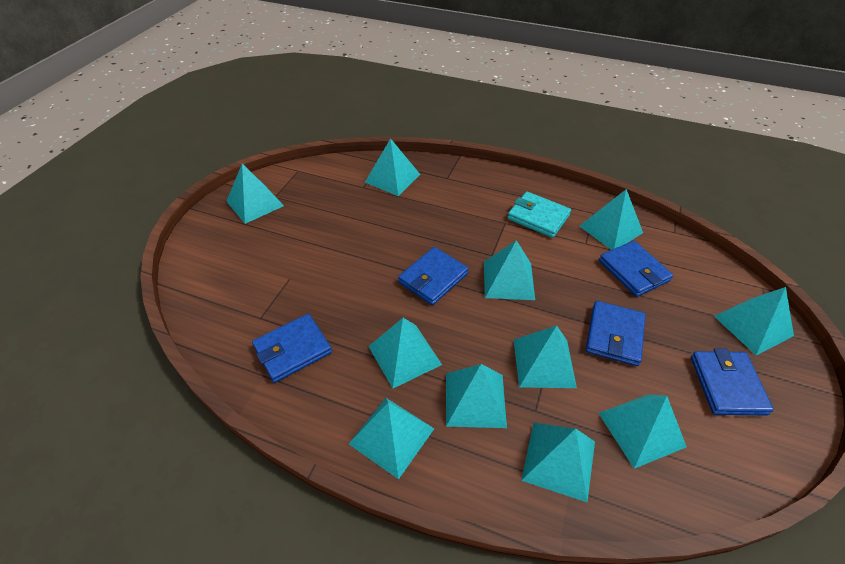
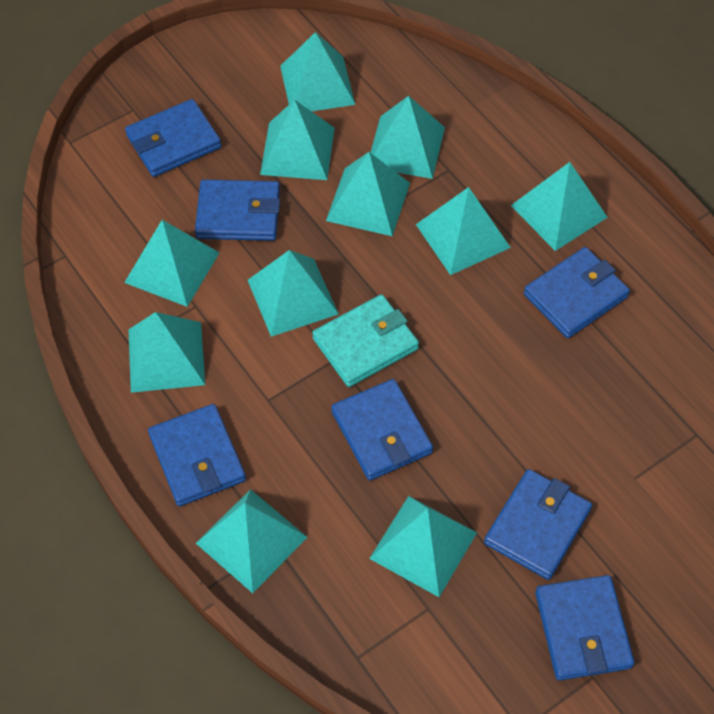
blue wallet: [252,314,332,383] [398,247,469,305] [586,301,646,366] [599,241,673,297] [691,348,774,415] = 5 -> [125,99,221,177] [148,404,246,506] [195,179,280,241] [331,379,433,481] [484,469,592,580] [524,247,630,338] [535,575,635,681] = 7

